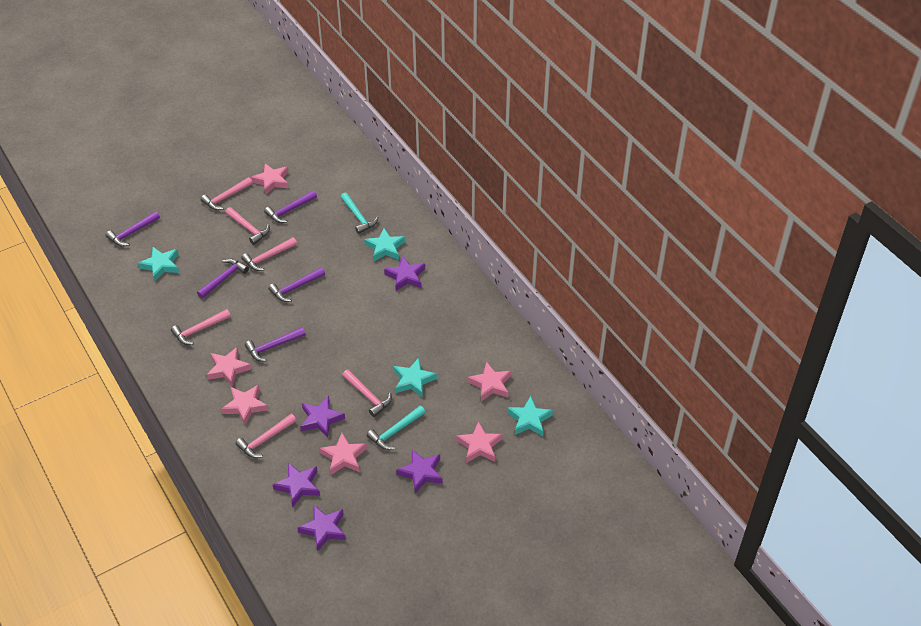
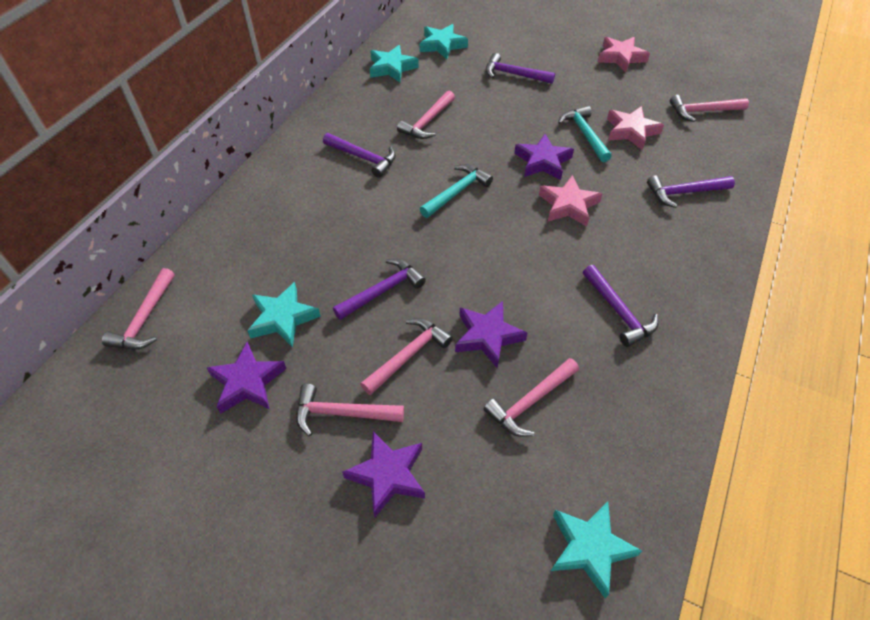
pink star: [206,347,251,387] [221,385,268,425] [251,163,289,194] [320,433,367,475] [456,421,503,463] [468,361,511,401] = 6 -> [539,175,602,227] [598,37,650,73] [607,106,664,150] = 3
purple star: [273,463,320,507] [297,505,346,551] [300,396,345,438] [384,256,425,291] [396,449,443,494] = 5 -> [207,342,287,414] [342,431,425,517] [455,301,528,368] [514,134,574,180] = 4

